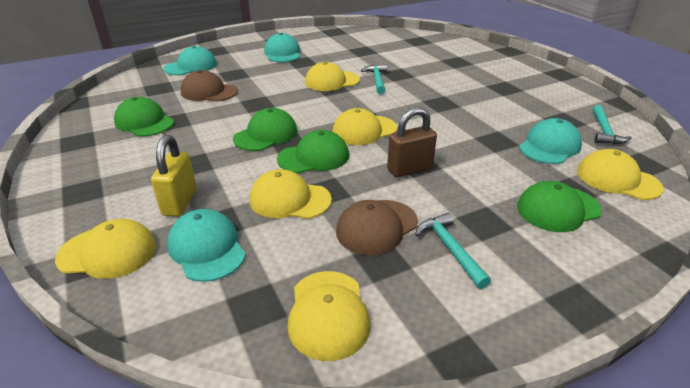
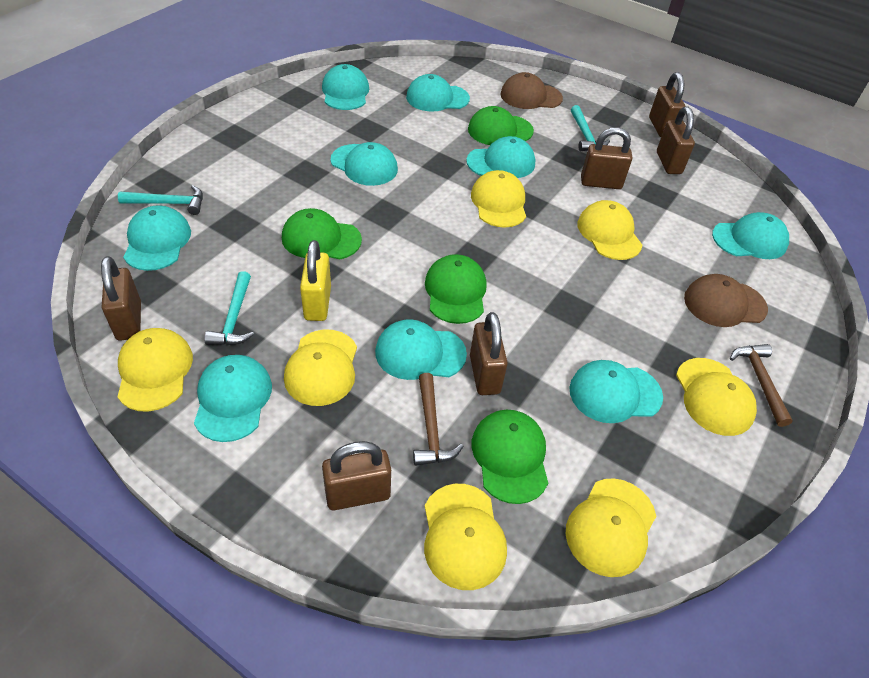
brown hammer: none = 0 -> [413,373,463,466] [730,344,793,427] = 2
brown padlock: [387,107,437,177] = 1 -> [101,256,141,341] [322,441,391,510] [470,312,508,395] [581,127,632,189] [649,72,686,137] [657,106,695,174] = 6
turquoise cap: [164,46,217,75] [167,209,246,282] [264,33,300,62] [519,118,582,164] = 4 -> [123,205,191,271] [194,355,272,442] [322,64,369,110] [331,142,398,186] [375,319,467,380] [406,74,470,112] [466,136,535,178] [569,360,663,423] [712,212,789,259] = 9
yellow cap: [55,218,156,279] [250,169,332,219] [288,271,370,361] [305,62,360,91] [332,108,397,145] [577,149,664,200] = 6 -> [117,328,193,412] [284,330,357,406] [424,484,507,590] [471,170,526,228] [566,478,656,577] [577,200,642,260] [676,358,757,436] = 7

